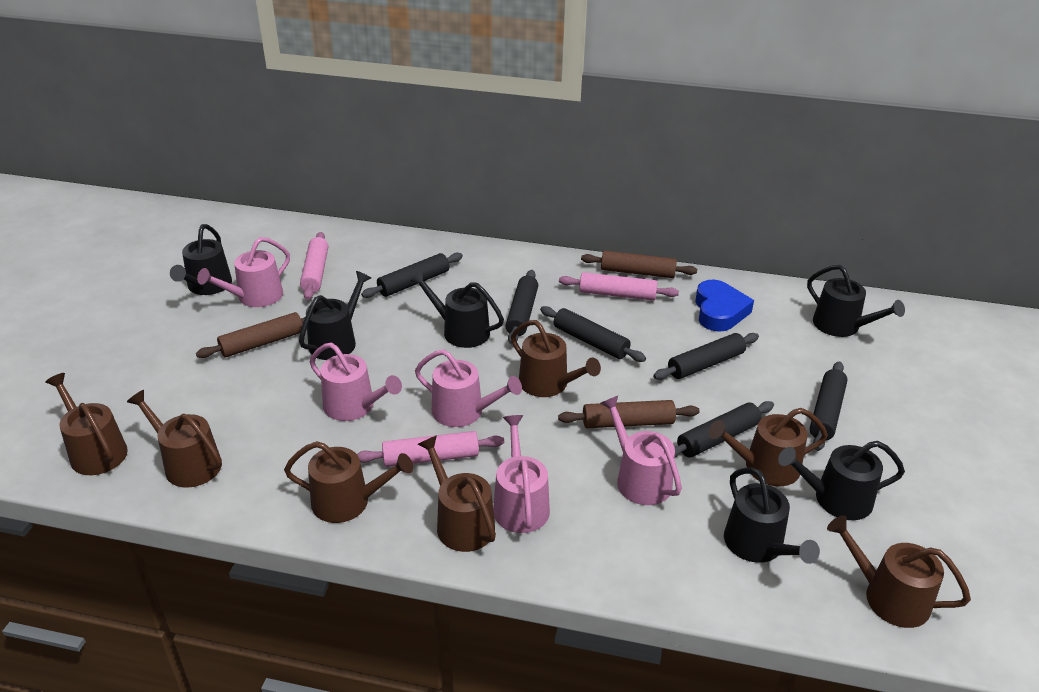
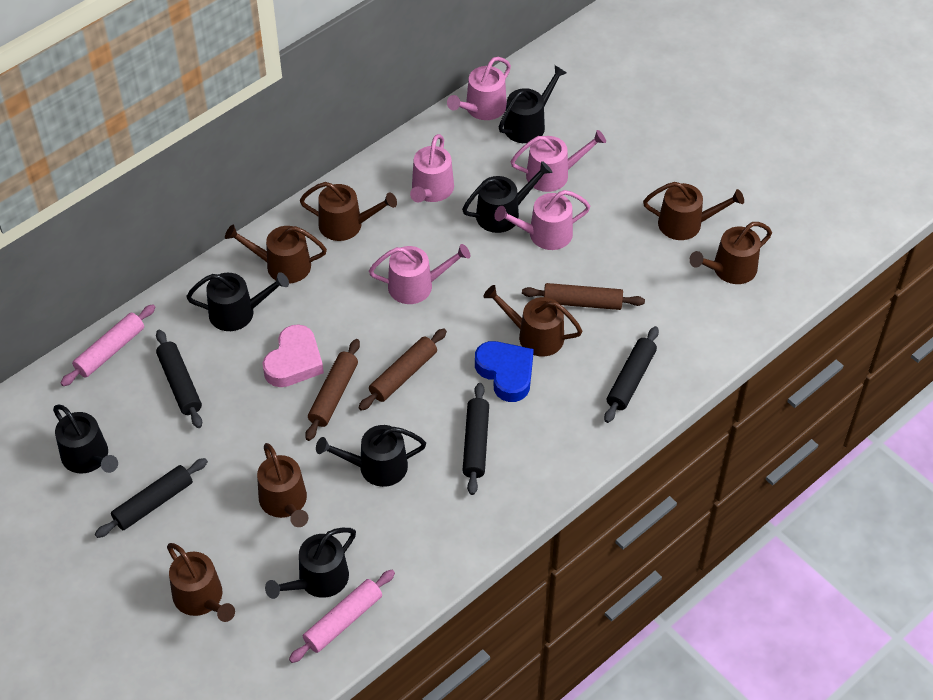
black rolling pin: [361,253,463,298] [505,270,538,344] [540,306,646,362] [653,333,759,380] [675,401,774,457] [810,362,848,451] = 6 -> [95,458,208,538] [156,330,202,428] [462,383,489,495] [604,326,659,423] = 4
pink heart: none = 0 -> [263,324,324,387] = 1
pink rolling pin: [300,232,328,300] [357,431,504,467] [559,272,679,301] = 3 -> [60,304,155,386] [289,570,395,663] = 2

